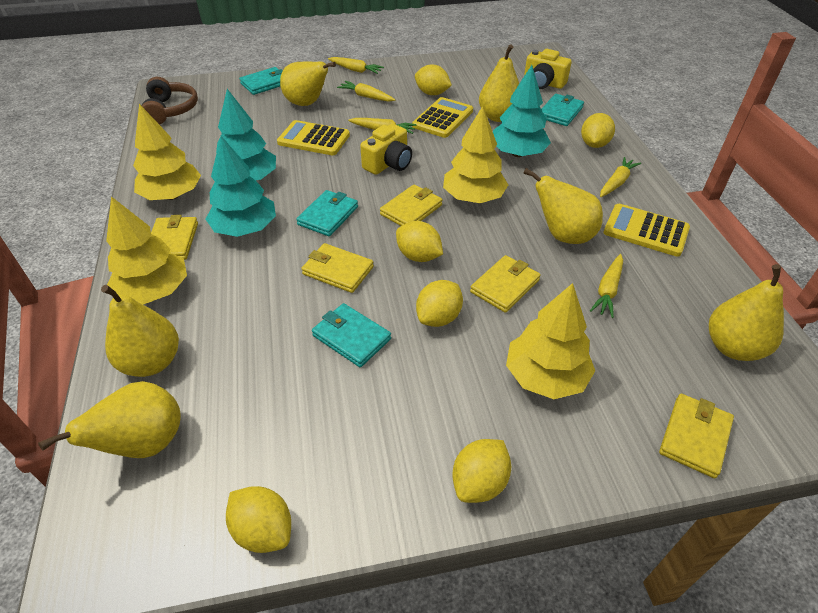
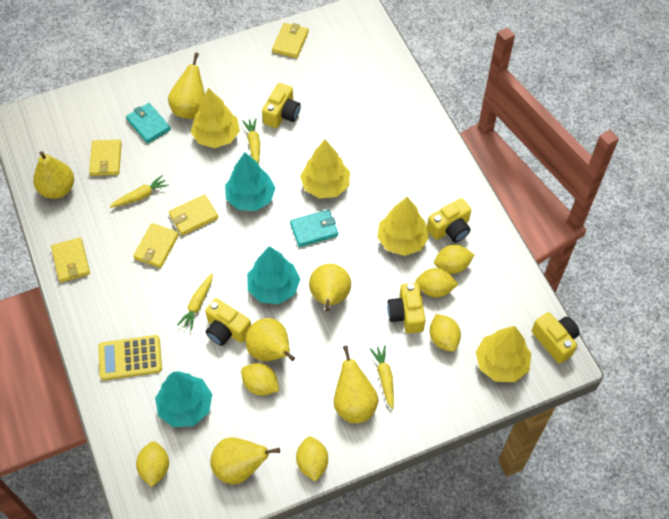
brown headphones: [142,77,198,125] = 1 -> none = 0
turquoise wallet: [239,67,283,95] [296,190,358,236] [312,303,391,367] [541,94,584,126] = 4 -> [126,103,171,144] [290,210,338,247] = 2
yellow calculator: [277,120,350,155] [412,97,473,138] [603,204,690,257] = 3 -> [98,335,162,380] = 1
yellow camera: [360,124,412,175] [524,49,572,89] = 2 -> [205,298,251,346] [262,83,301,128] [387,283,426,334] [427,198,471,243] [532,312,580,364] = 5
yellow carrot: [328,57,384,74] [337,81,395,102] [348,118,417,134] [590,254,623,318] [600,157,641,197] = 5 -> [110,175,169,208] [177,273,213,330] [242,118,260,164] [370,345,394,409] = 4

